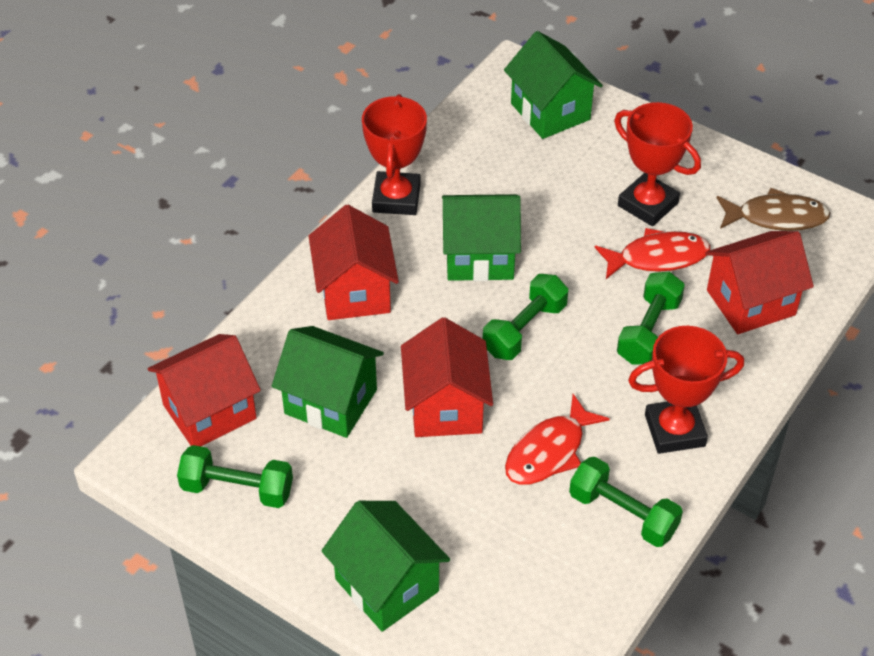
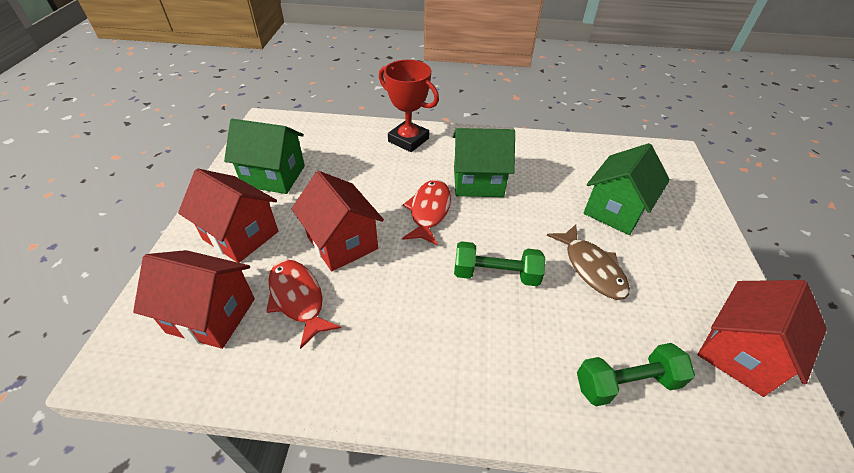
green dumbbell: [177,445,293,508] [483,274,568,360] [569,457,683,547] [617,272,685,365] = 4 -> [454,241,545,286] [577,343,695,406] = 2
green house: [272,326,384,438] [321,501,450,632] [442,194,521,281] [504,31,603,139] = 4 -> [224,119,305,194] [453,128,515,197] [583,143,670,235] = 3
red trophy: [362,94,427,215] [614,102,701,226] [628,326,744,454] = 3 -> [379,60,439,152] = 1

